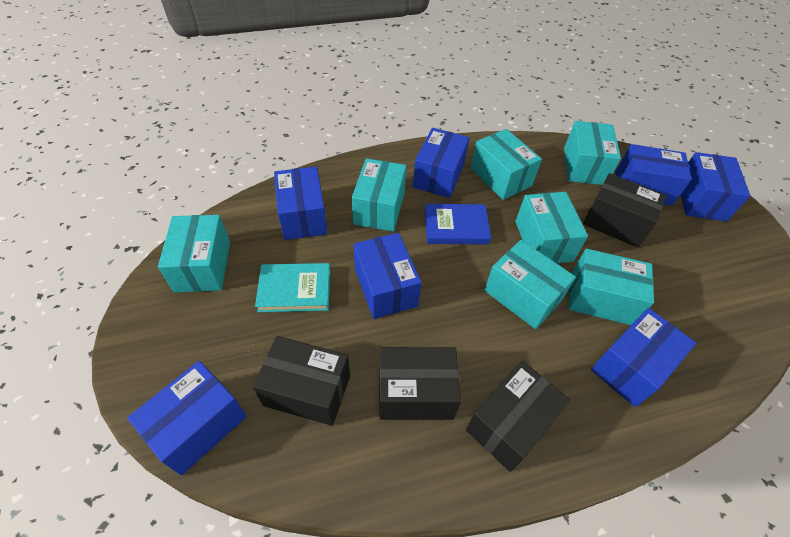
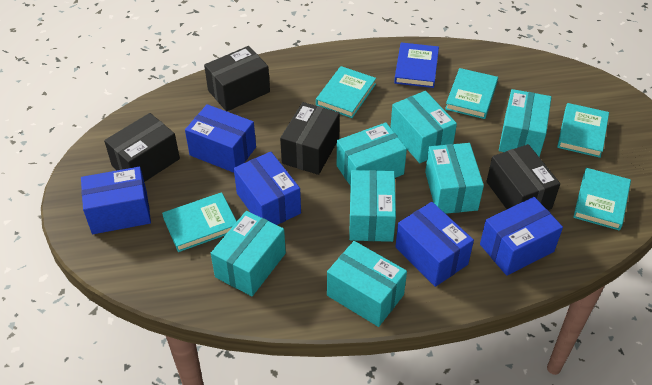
blue box: [127,361,247,475] [274,166,328,240] [354,233,422,319] [413,128,469,198] [591,308,696,407] [616,144,692,206] [681,152,750,222] = 7 -> [81,167,151,234] [185,104,256,173] [234,152,301,225] [395,202,474,287] [480,197,563,276] = 5
turquoise book: [255,263,330,312] = 1 -> [162,192,237,252] [316,66,376,118] [445,68,498,119] [557,103,609,158] [573,168,631,231] = 5

